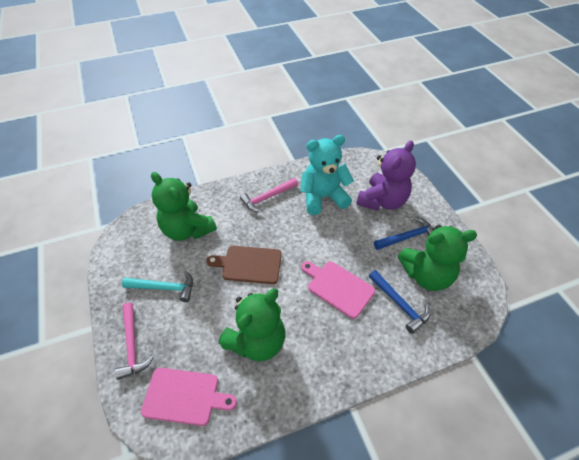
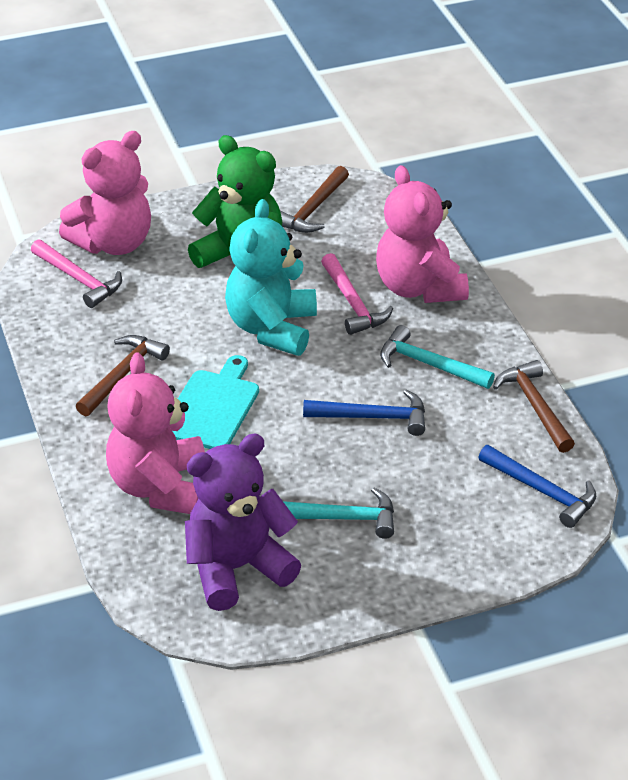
brown cutting board: [207,246,282,284] = 1 -> none = 0
brown hammer: none = 0 -> [76,335,170,416] [280,166,349,233] [493,360,575,453] = 3
green teddy bear: [151,172,217,241] [219,289,285,361] [398,225,477,291] = 3 -> [188,135,282,268] = 1
pink cutting board: [141,368,237,426] [301,261,375,319] = 2 -> none = 0
pink teddy bear: none = 0 -> [59,131,151,255] [106,353,205,514] [376,165,469,303] = 3
turquoise cutting board: none = 0 -> [173,355,259,449] = 1
turquoise hammer: [122,271,193,302] = 1 -> [283,488,394,539] [380,325,495,389] = 2

